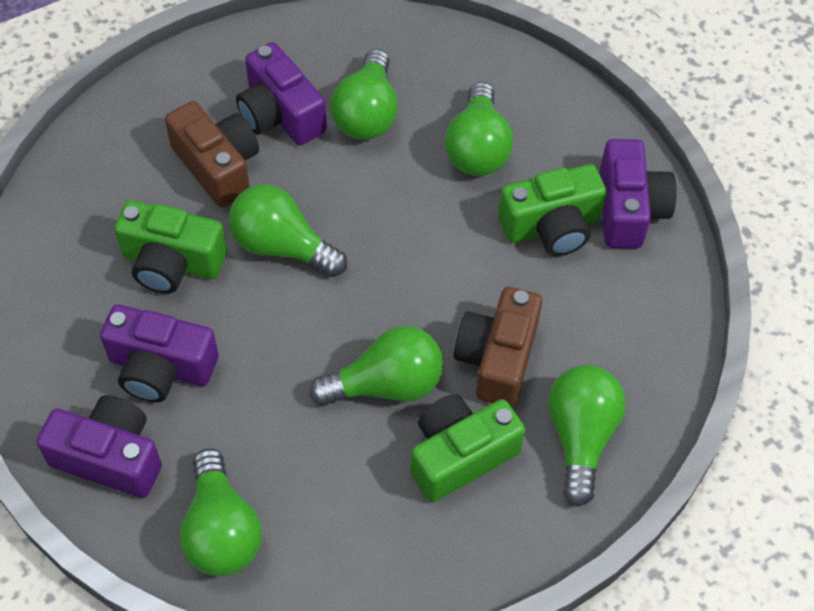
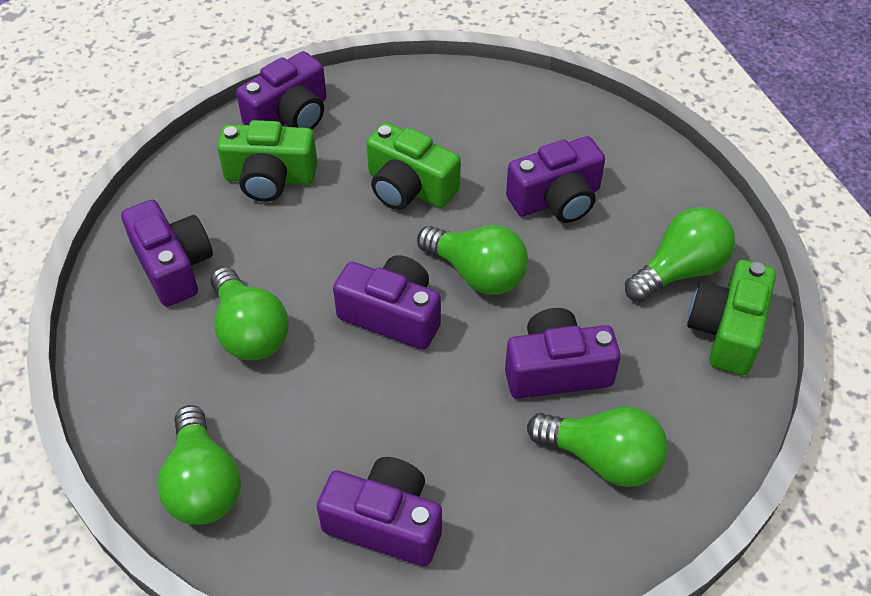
brown camera: [165,101,259,207] [454,287,542,407] = 2 -> none = 0
green light bulb: [180,449,262,576] [229,184,347,277] [309,326,443,406] [330,49,398,140] [445,82,513,176] [548,365,626,507] = 6 -> [157,405,241,525] [211,267,289,360] [417,225,528,295] [527,407,668,487] [625,207,735,302] = 5
purple camera: [36,395,162,498] [100,304,219,403] [236,42,327,145] [600,139,677,249] = 4 -> [121,200,213,307] [236,51,327,129] [317,457,442,567] [333,255,441,350] [505,308,621,399] [506,136,605,223] = 6

